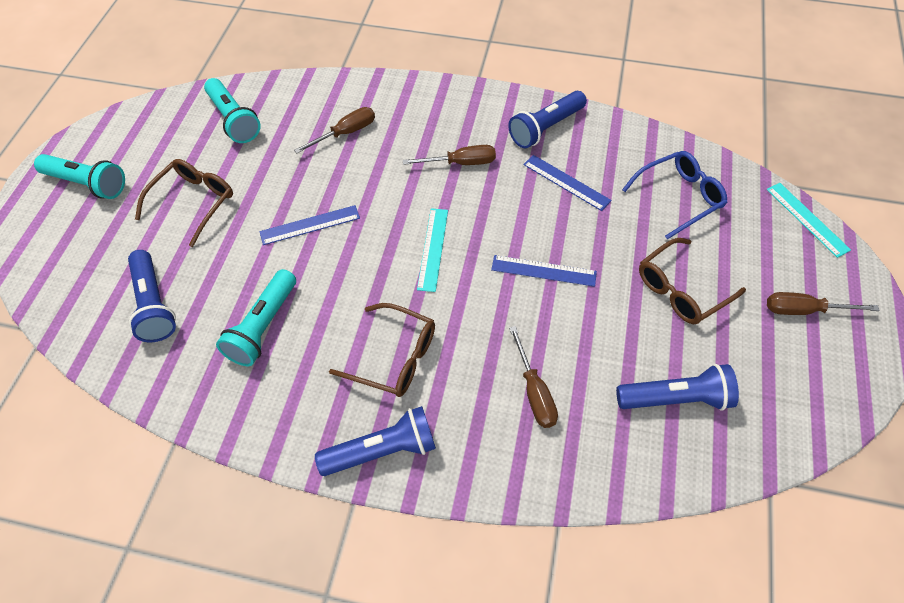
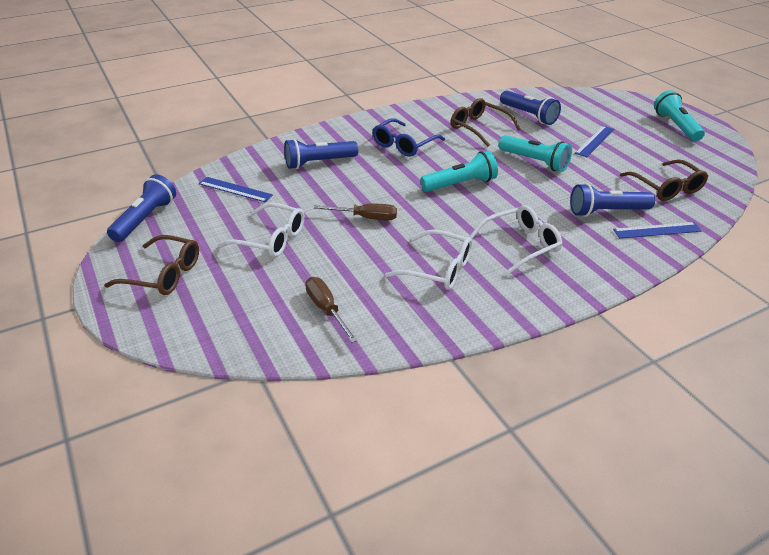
brown screwdriver: [294,107,375,153] [403,145,496,165] [509,326,558,428] [767,292,880,315] = 4 -> [305,277,358,343] [314,204,397,220] = 2
turquoise ruler: [417,208,448,292] [767,183,851,258] = 2 -> none = 0
white glasses: none = 0 -> [218,203,305,257] [385,230,472,290] [469,205,562,274] = 3

